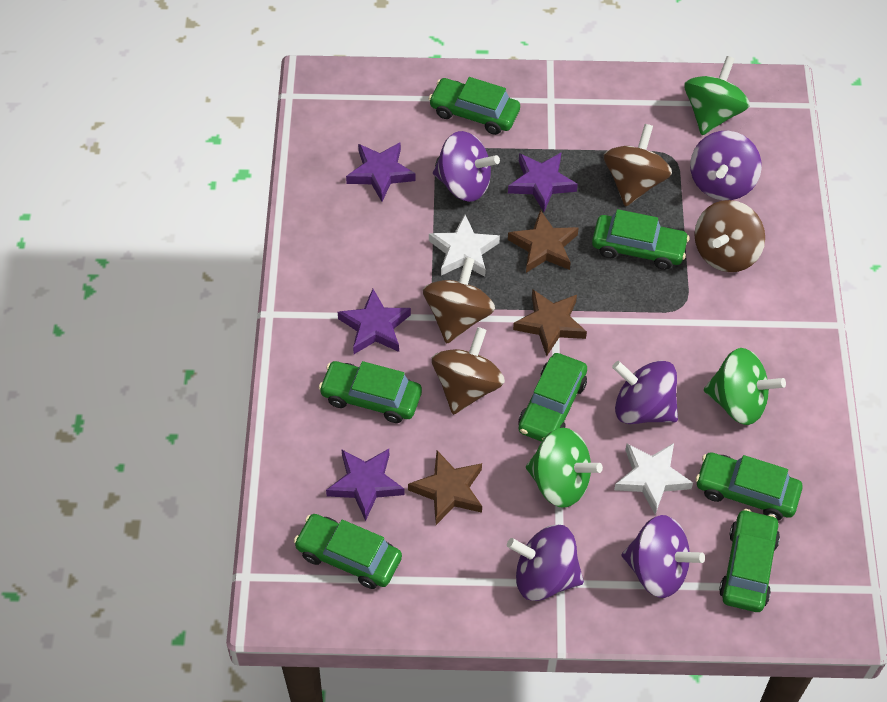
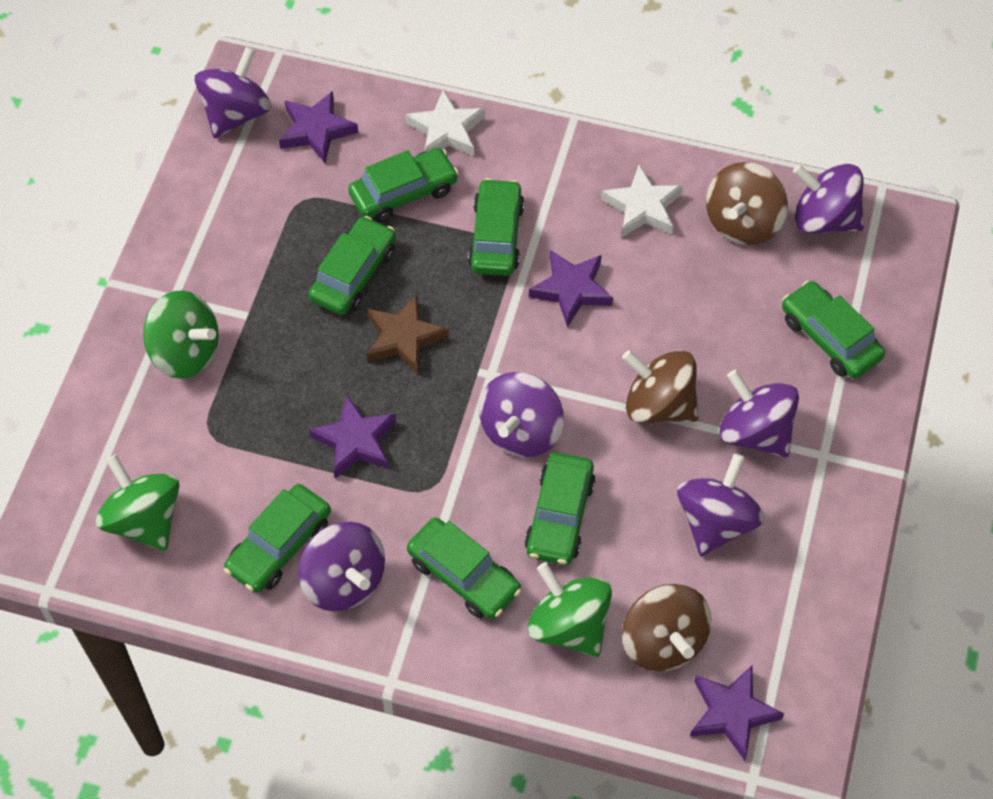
brown spinning top: [423,257,495,343] [432,327,505,415] [604,124,672,207] [694,200,765,272] = 4 -> [622,350,698,424] [622,584,711,671] [706,162,788,245] = 3
brown star: [408,451,482,525] [508,210,579,273] [513,289,587,356] = 3 -> [367,295,449,374] = 1
purple spinning top: [433,131,500,202] [507,525,584,601] [612,360,678,424] [622,515,705,598] [690,131,762,201] = 5 -> [195,47,271,139] [298,522,385,611] [479,372,564,457] [677,453,765,556] [719,370,799,458] [793,164,864,234] = 6

